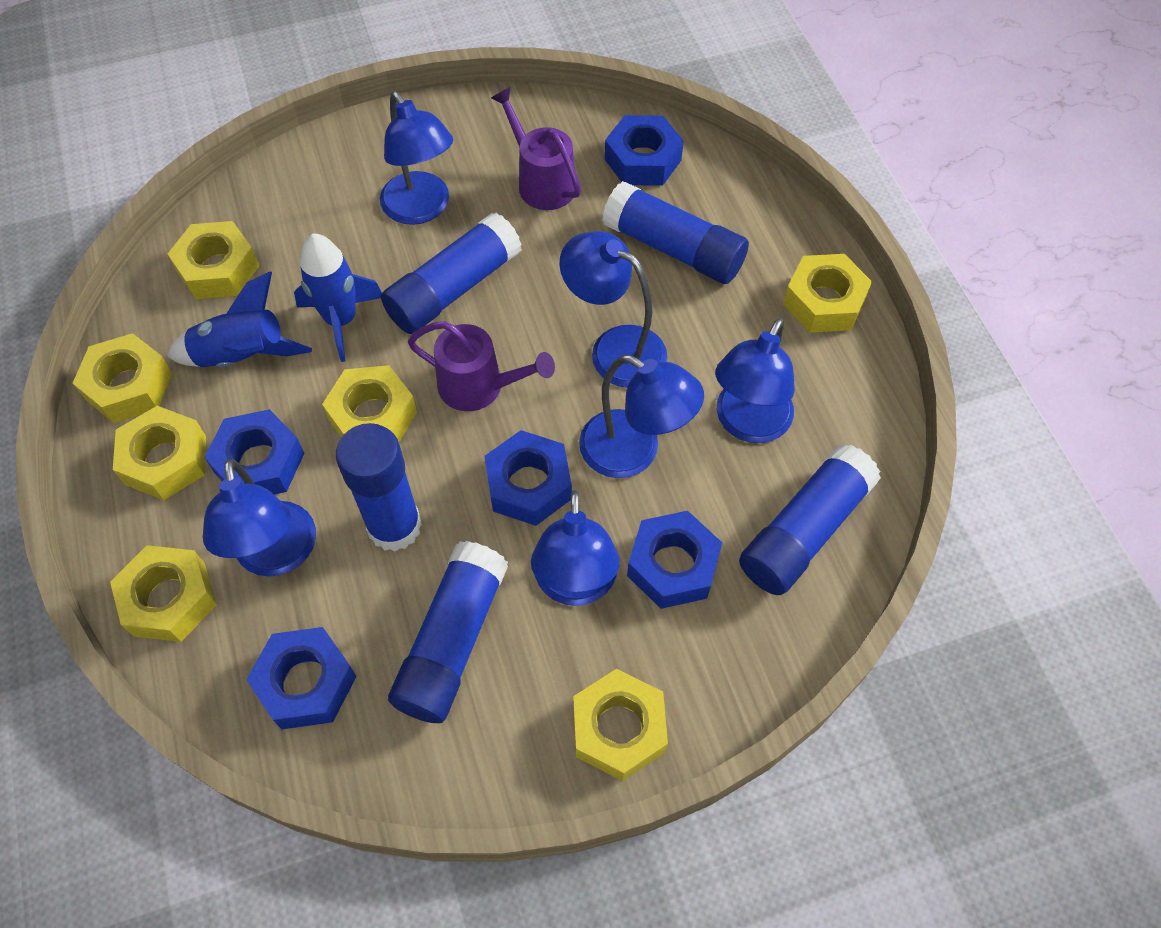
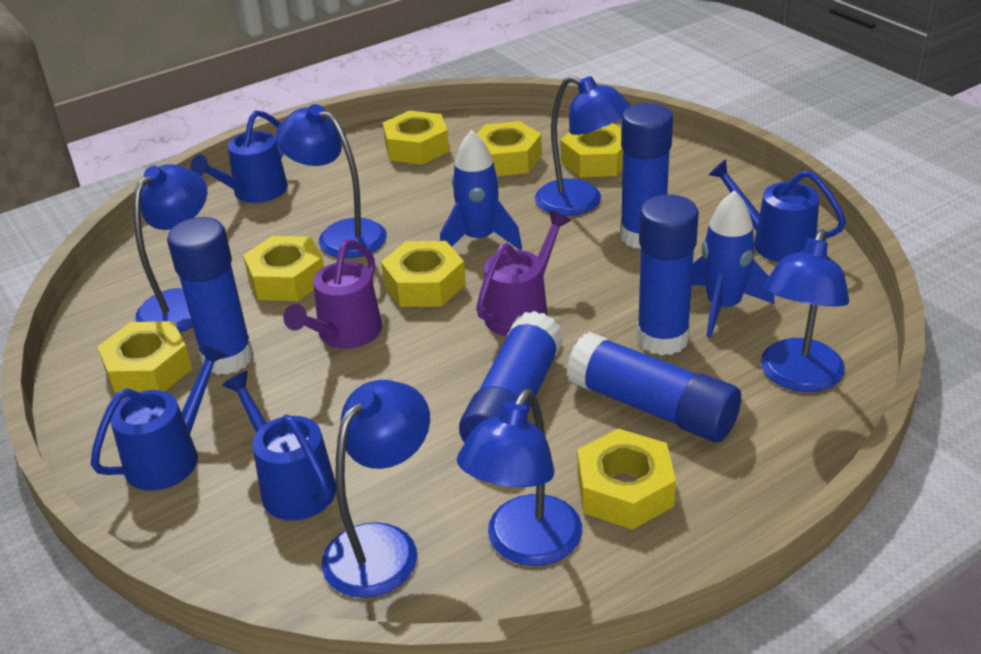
blue nut: [204,409,305,495] [246,627,357,729] [485,430,572,526] [605,115,684,186] [627,511,722,609] = 5 -> none = 0
blue watering can: none = 0 -> [91,343,227,491] [191,110,288,203] [222,371,336,520] [708,159,846,262] = 4

